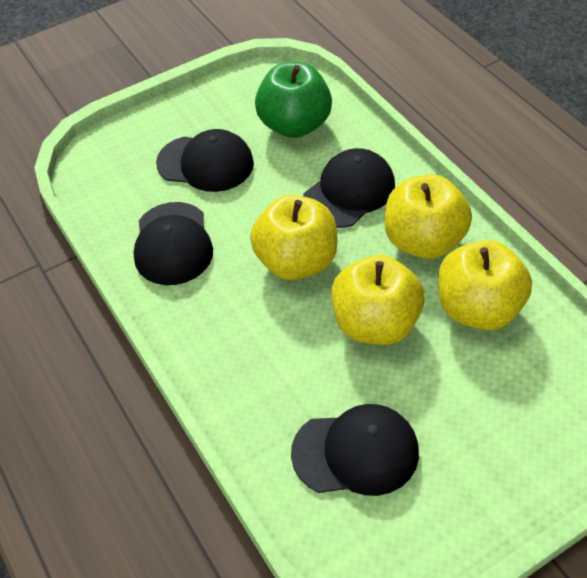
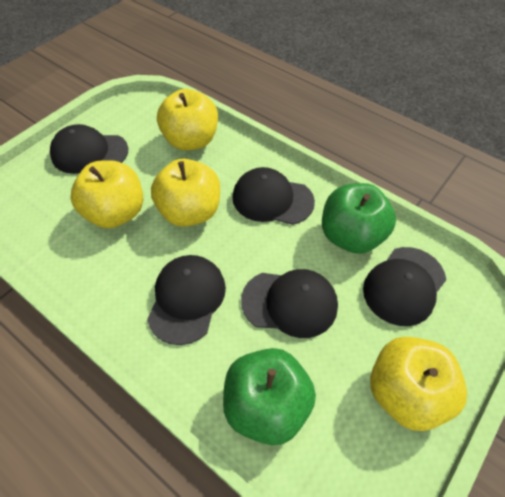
black cap: [133,202,213,285] [156,129,254,192] [291,404,419,496] [303,148,395,228] = 4 -> [50,124,128,174] [147,255,226,345] [233,167,315,225] [241,269,338,338] [363,247,446,326] = 5
green apple: [255,62,332,138] = 1 -> [223,348,316,445] [322,183,396,254] = 2

